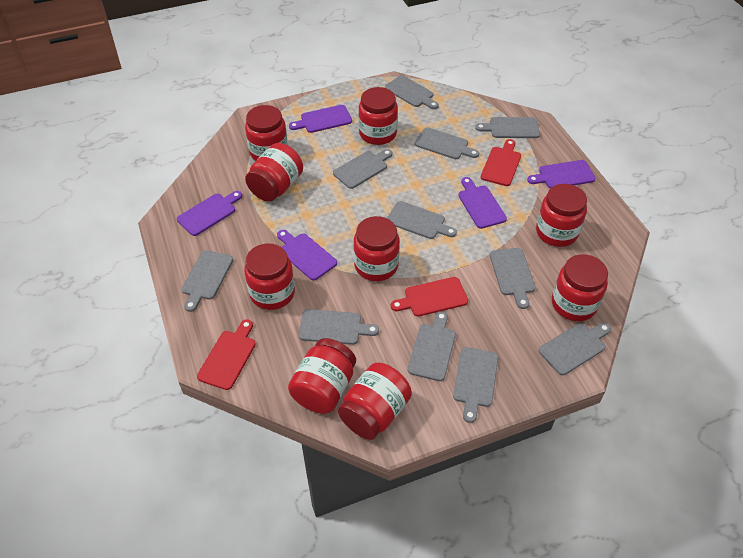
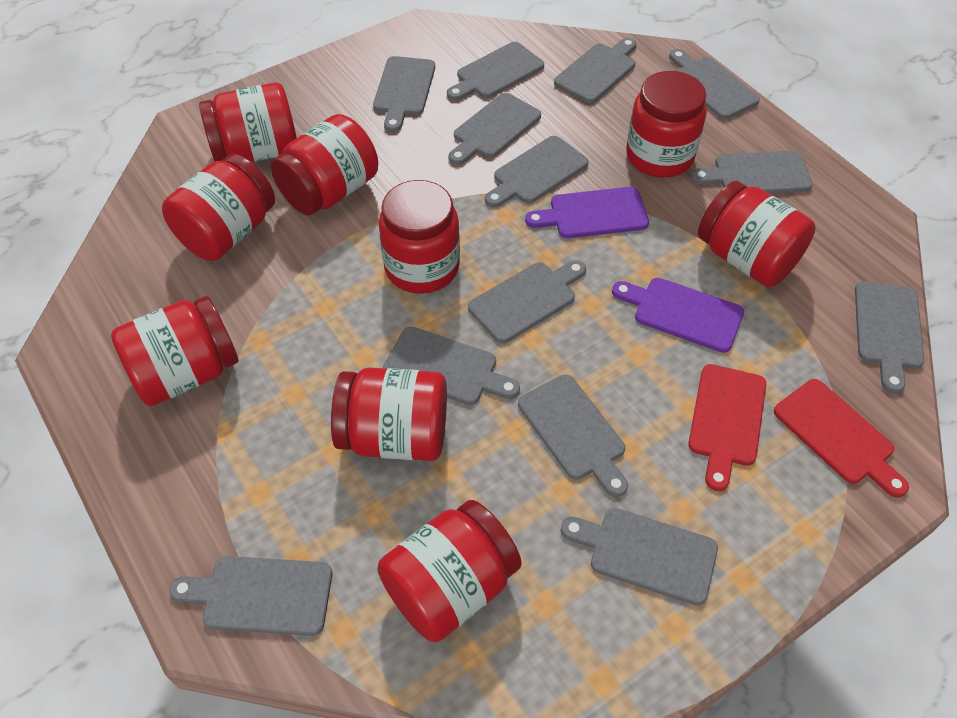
grey cutting board: [181,250,233,312] [299,309,379,345] [333,149,393,189] [385,75,439,109] [387,201,457,239] [408,311,456,381] [415,127,479,159] [453,347,498,423] [475,117,540,138] [490,248,536,309] [539,323,611,375] = 11 -> [169,556,332,636] [373,56,435,132] [383,327,520,405] [447,42,544,101] [448,93,541,165] [468,260,586,343] [485,136,588,208] [518,375,628,497] [554,38,637,103] [561,508,718,605] [669,49,760,119] [691,150,813,194] [855,281,924,393] = 13
purple cutting board: [177,191,242,236] [277,230,337,281] [289,105,352,133] [458,177,507,229] [527,160,596,189] = 5 -> [525,187,649,238] [612,278,744,353] = 2
red cutting board: [197,319,256,390] [391,277,468,317] [481,139,521,186] = 3 -> [688,364,766,491] [774,379,909,498] = 2

